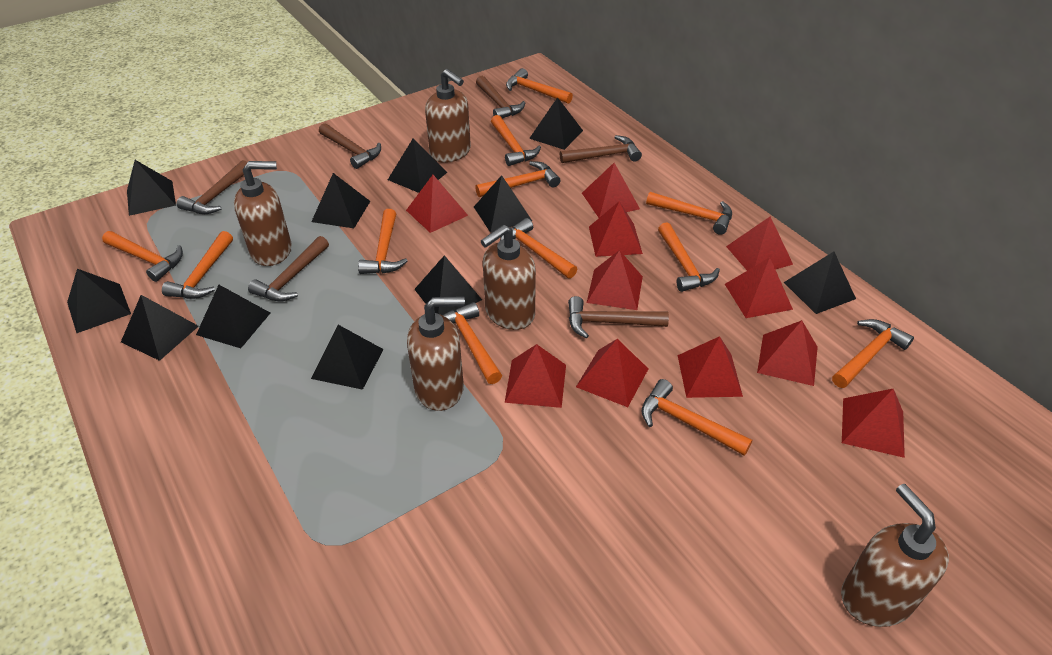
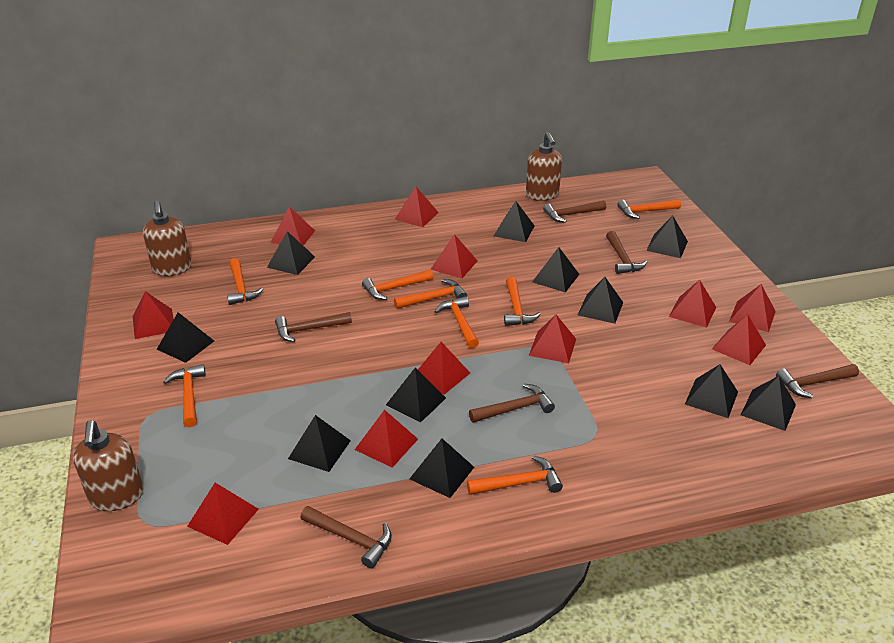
brown soap dispenser: [234,161,292,266] [407,296,465,411] [425,69,471,163] [481,225,536,330] [841,484,949,627] = 5 -> [73,420,144,511] [143,201,192,276] [526,132,562,201] = 3
orange hammer: [102,231,183,282] [162,231,233,299] [358,209,408,274] [443,302,502,384] [475,161,560,197] [491,115,541,166] [500,218,577,279] [506,68,573,104] [641,379,752,456] [646,192,732,235] [658,222,720,292] [832,319,914,388] = 12 -> [163,364,206,427] [227,258,263,305] [362,269,433,300] [394,279,467,309] [434,296,479,349] [467,455,563,495] [504,277,541,326] [617,199,681,219] = 8

